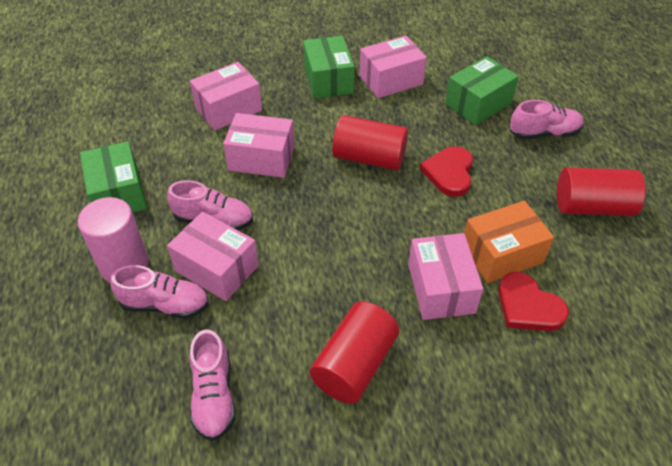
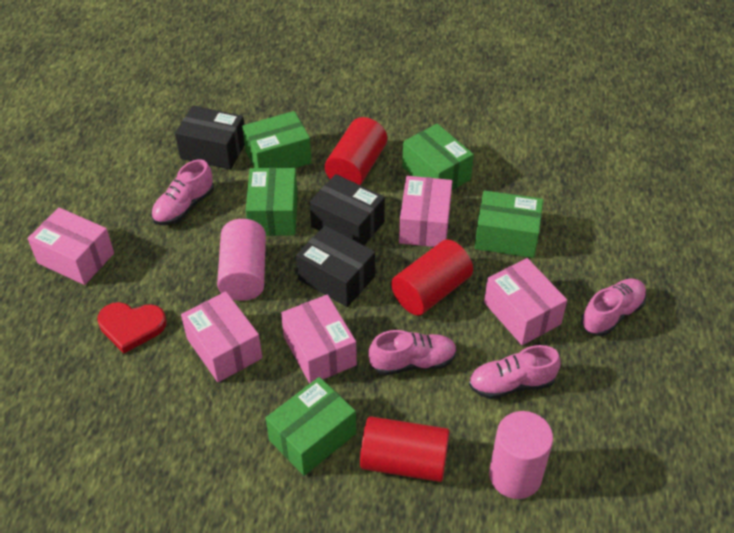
black box: none = 0 -> [175,105,245,170] [296,225,375,307] [309,174,385,245] = 3
green box: [80,141,147,213] [303,36,355,99] [445,56,519,125] = 3 -> [242,111,312,168] [246,168,298,236] [266,377,356,476] [402,124,474,190] [475,190,543,258] = 5
orange box: [464,201,554,283] = 1 -> none = 0
pink cylinder: [78,197,149,283] = 1 -> [217,219,266,301] [489,411,553,499] = 2
red heart: [420,146,473,197] [498,272,569,331] = 2 -> [97,302,166,353] = 1

